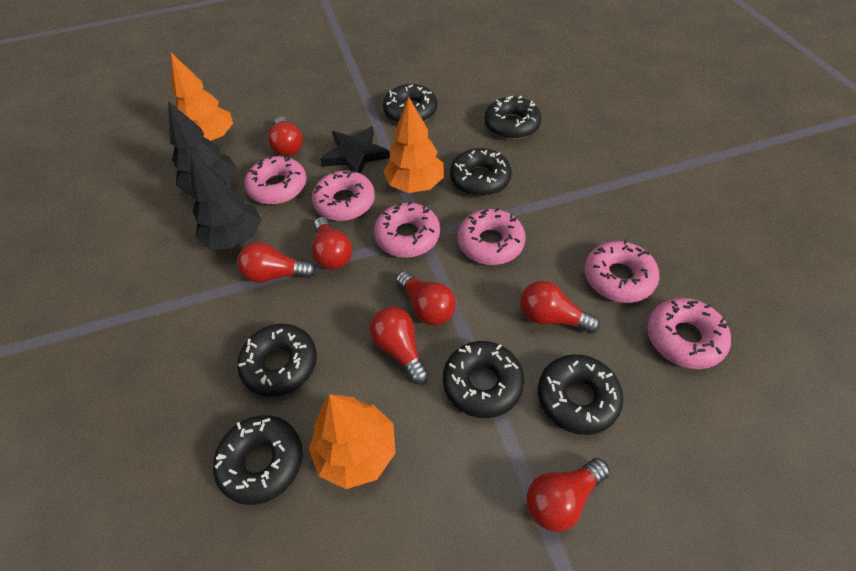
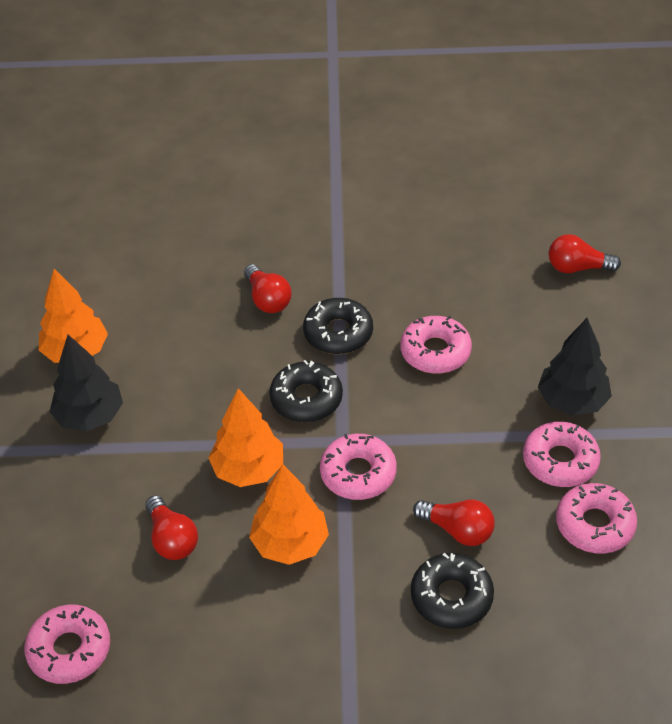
black donut: [213,415,303,505] [237,324,317,397] [383,84,437,123] [443,341,524,418] [450,148,512,196] [484,96,542,140] [538,354,623,435] = 7 -> [269,360,343,422] [303,298,373,354] [411,553,494,629] = 3
black star: [320,126,390,174] = 1 -> none = 0
pink donut: [244,155,306,205] [312,171,375,221] [374,201,440,258] [458,208,525,265] [584,240,659,303] [647,298,731,369] = 6 -> [24,605,110,684] [320,434,397,500] [400,316,472,374] [523,421,601,487] [556,483,637,554] = 5
red light bulb: [237,242,316,283] [268,116,303,157] [312,217,352,270] [370,307,429,384] [396,271,456,326] [520,281,600,334] [526,458,610,532] = 7 -> [145,495,198,560] [244,264,292,313] [413,500,495,546] [549,234,621,273] = 4

